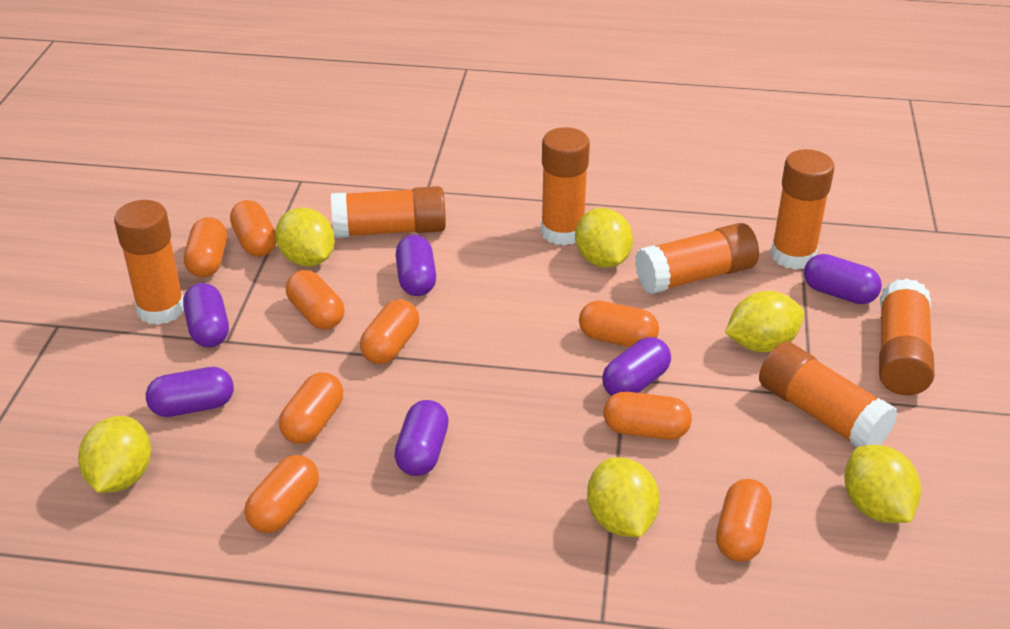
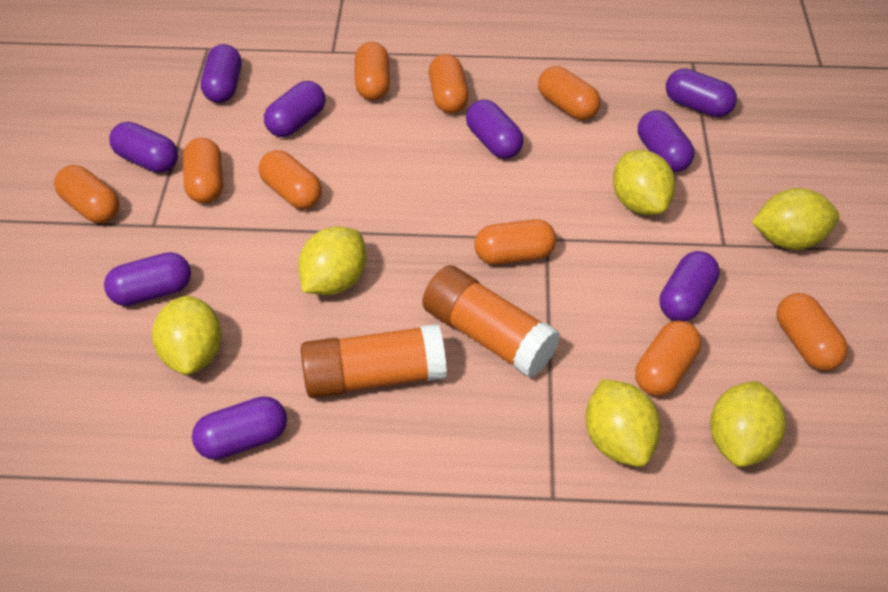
orange glue stick: [114,200,184,325] [331,186,446,238] [541,127,590,246] [635,223,759,294] [759,342,898,447] [771,149,835,270] [879,278,935,395] = 7 -> [301,324,447,398] [422,265,560,378] = 2
purple capsule: [146,367,234,417] [183,283,229,348] [394,400,449,476] [396,235,436,296] [602,337,671,396] [804,254,882,304] = 6 -> [104,252,191,306] [109,122,178,173] [192,396,287,460] [201,44,241,103] [264,81,326,137] [466,100,524,159] [638,110,695,172] [660,251,720,322] [666,68,737,117] = 9

